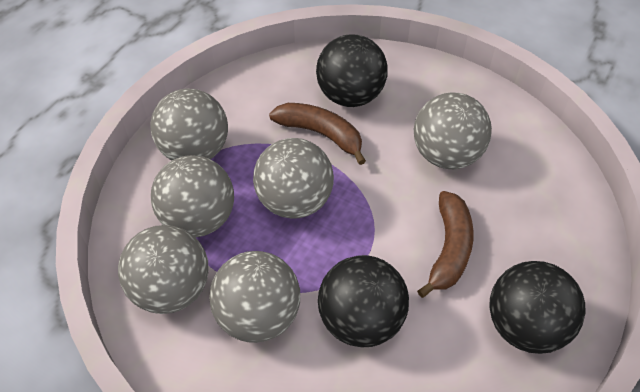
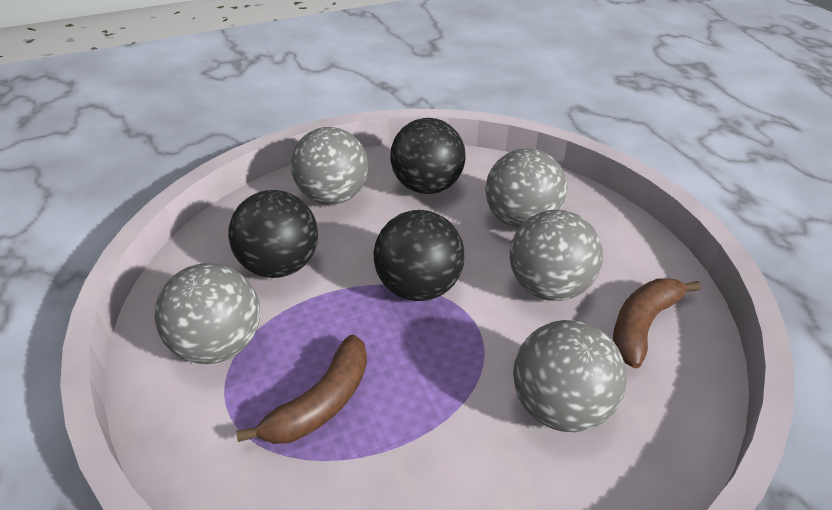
grey ball: [118,225,209,314] [150,89,228,161] [151,155,234,237] [209,251,300,343] [253,138,334,219] [414,92,492,169] = 6 -> [155,263,260,364] [291,127,368,204] [485,149,567,229] [510,210,603,301] [513,320,627,432] = 5

